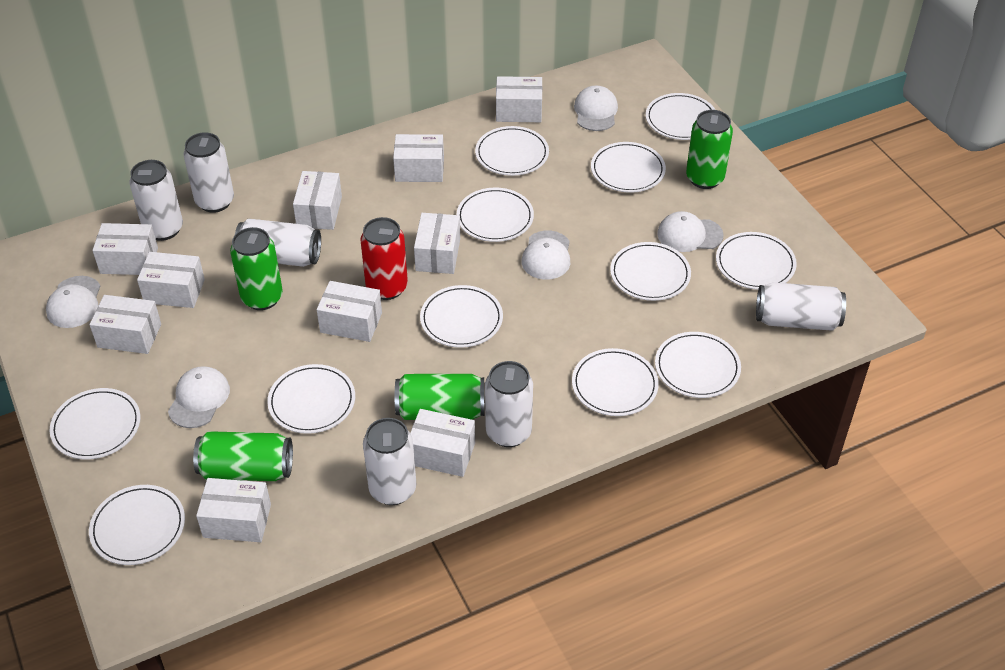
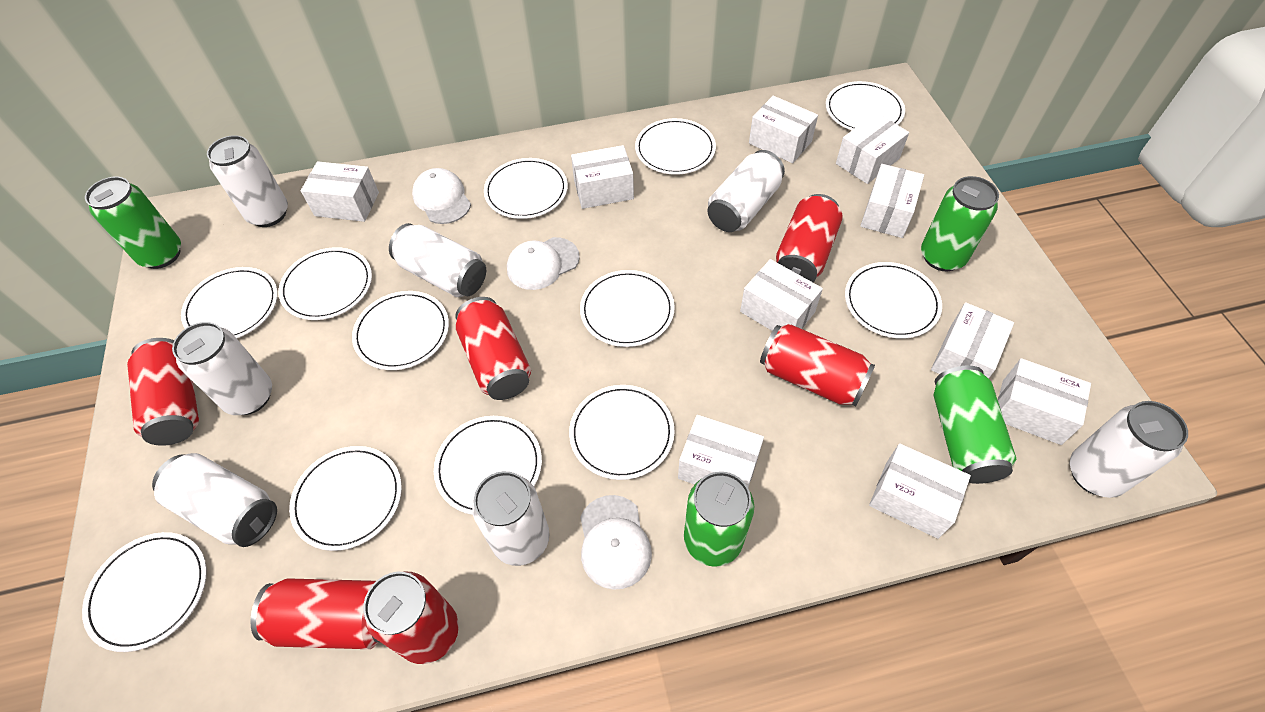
red can: [360,217,408,300] = 1 -> [127,338,199,446] [251,578,379,649] [363,571,459,664] [455,297,531,400] [760,324,875,407] [776,194,843,282] = 6
white can: [129,160,183,241] [184,132,234,213] [235,219,321,267] [363,418,416,505] [485,361,533,447] [756,282,846,331] = 6 -> [152,453,277,547] [172,322,272,415] [207,135,288,227] [389,223,486,297] [472,471,550,566] [707,150,785,232] [1070,401,1188,498] = 7
white cap: [46,276,100,328] [168,366,230,428] [522,231,570,279] [574,86,618,131] [657,211,723,252] = 5 -> [412,168,471,224] [507,237,580,290] [580,495,652,590] = 3

